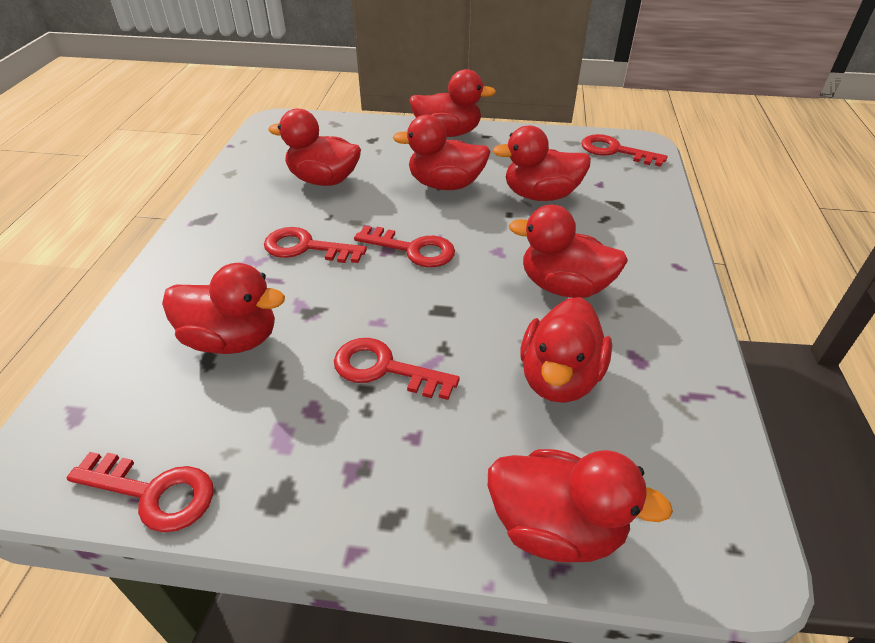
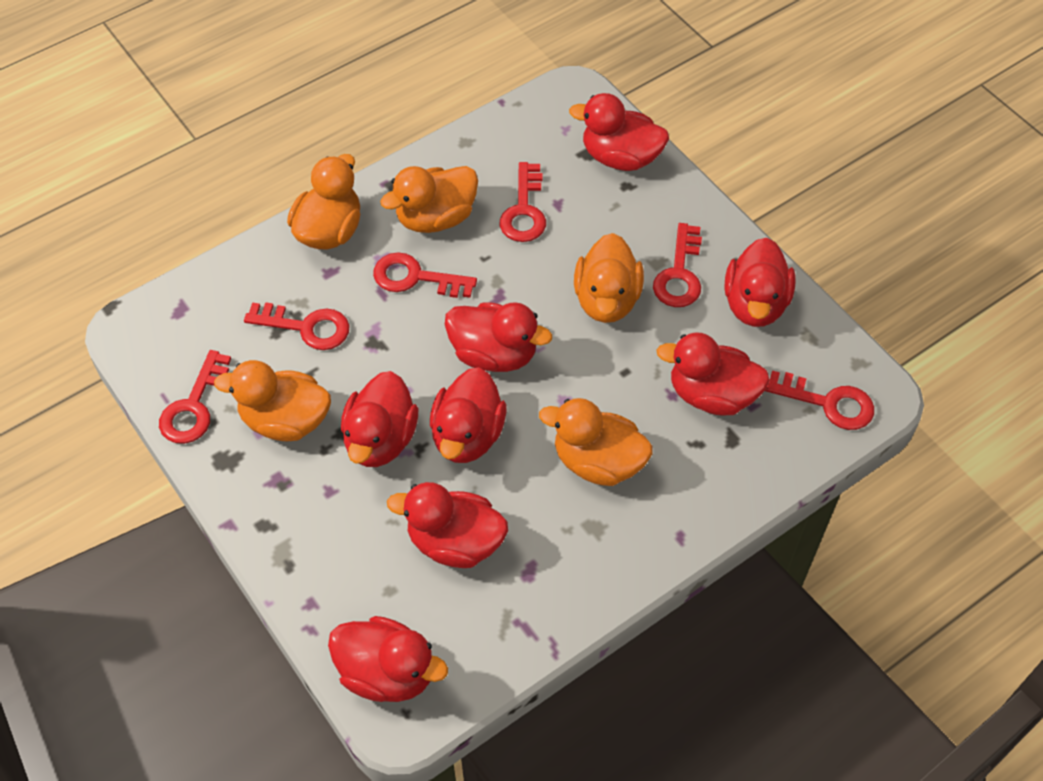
orange duck: none = 0 -> [214,360,331,441] [287,154,360,249] [380,166,478,233] [539,398,653,486] [574,233,644,323] = 5
red key: [67,452,213,532] [264,227,367,263] [334,338,460,400] [354,226,455,267] [581,134,668,167] = 5 -> [159,350,231,444] [244,302,350,350] [373,252,477,298] [500,162,546,242] [653,223,702,307] [765,371,874,430] = 6

